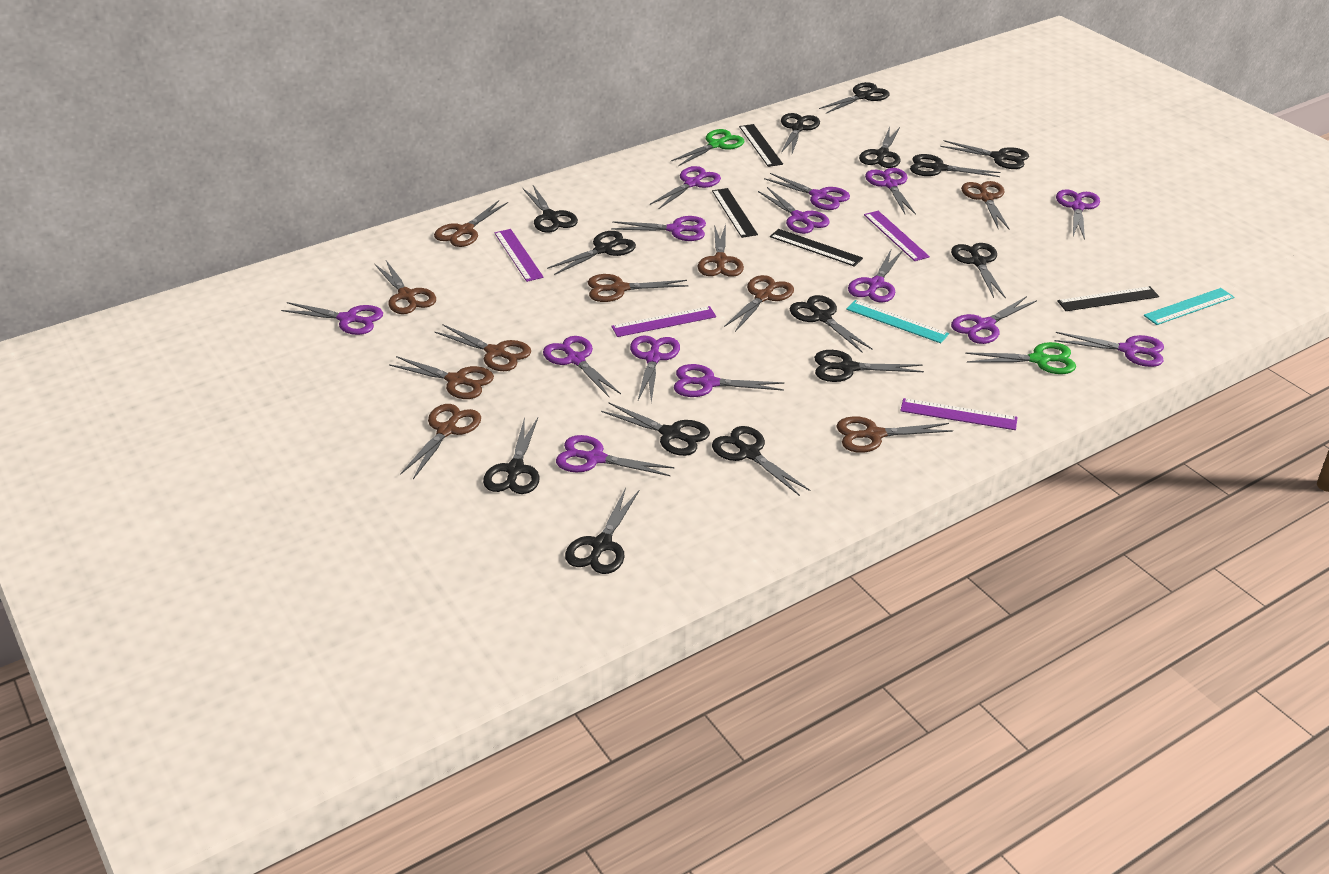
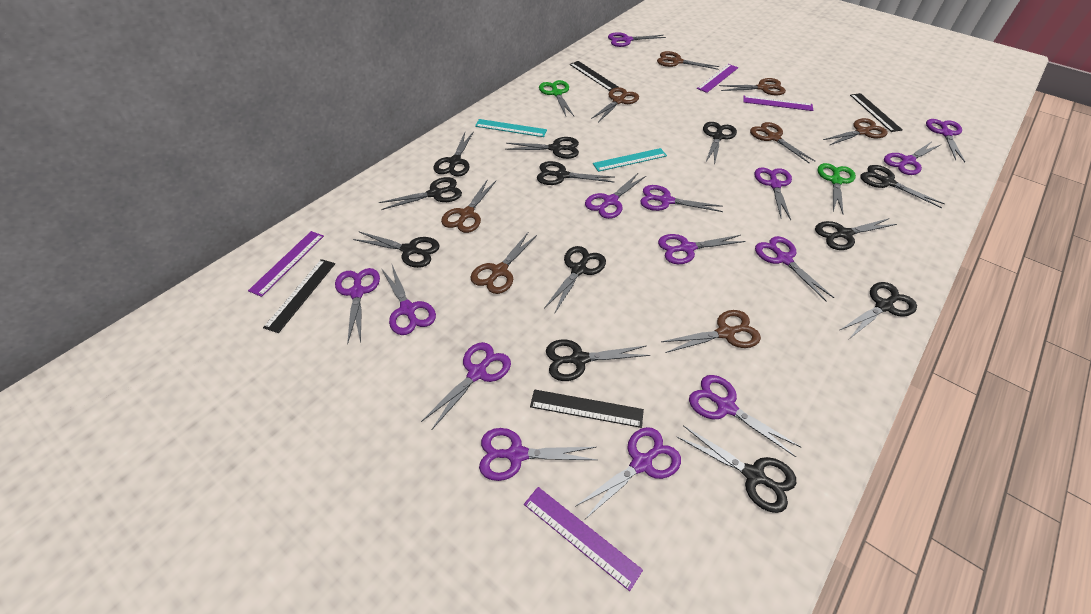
black scissors: [483,417,540,494] [523,185,578,233] [547,231,636,275] [565,488,639,574] [601,403,710,456] [712,426,810,496] [781,113,820,153] [790,295,872,352] [814,350,924,382] [819,82,890,114] [859,127,901,168] [910,154,1000,177] [940,140,1029,169] [951,243,1006,298] = 14 -> [353,231,440,268] [379,177,462,210] [433,131,474,177] [505,137,579,159] [537,161,615,185] [544,246,606,314] [546,340,650,381] [677,425,796,513] [703,122,737,166] [815,218,897,250] [840,282,917,339] [860,165,945,208] = 12
brown scissors: [375,260,436,314] [389,356,494,399] [400,404,481,479] [434,200,508,247] [434,324,531,371] [588,274,689,302] [697,224,744,277] [724,275,794,332] [836,416,953,453] [961,181,1010,230] = 10 -> [441,179,496,233] [470,233,537,294] [591,87,639,122] [657,51,720,70] [661,310,761,353] [719,78,786,95] [750,122,815,163] [823,118,887,145] = 8

